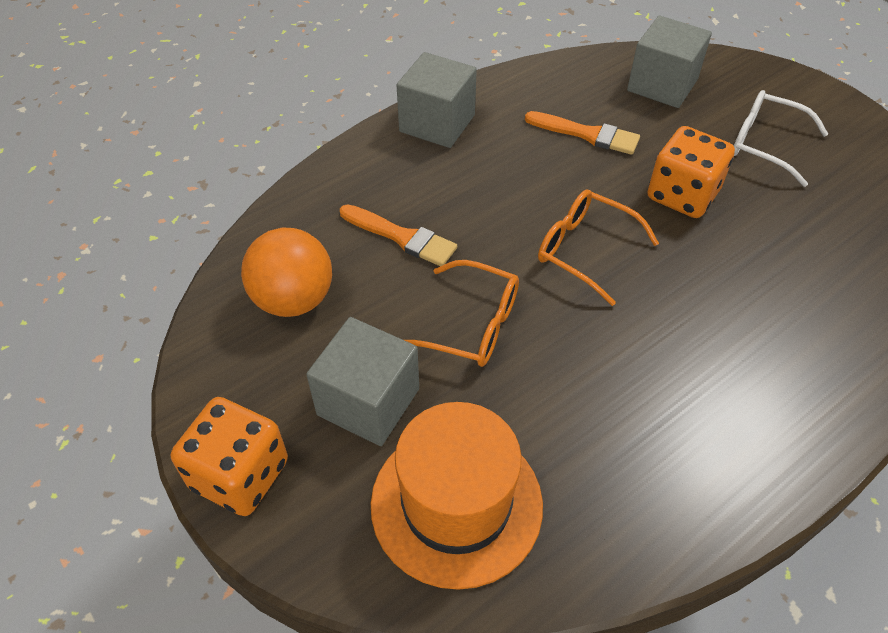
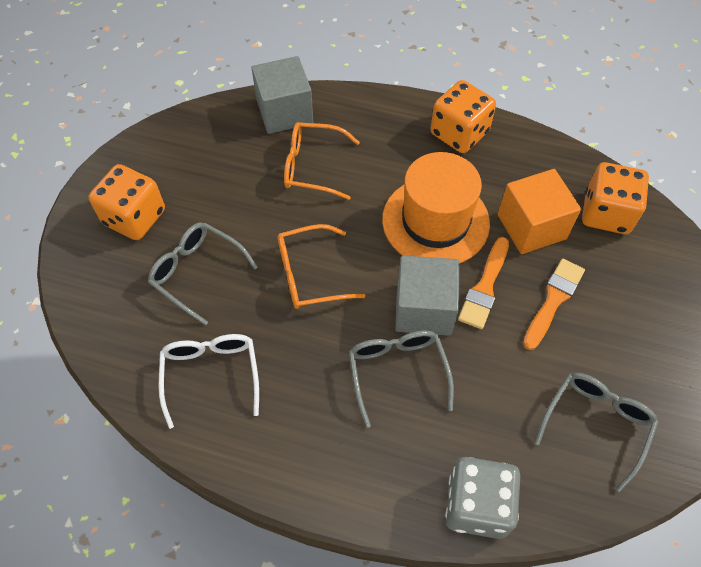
grey cube: [306,317,419,446] [397,52,477,148] [627,16,712,108] = 3 -> [251,56,313,134] [395,255,459,336] = 2
grey dice: none = 0 -> [445,457,520,539] = 1
grey glasses: none = 0 -> [148,222,258,325] [349,330,454,428] [534,373,659,492] = 3
orange ball: [241,228,332,317] = 1 -> none = 0
orange cube: none = 0 -> [498,169,581,254] = 1
orange dice: [171,397,288,516] [647,126,735,218] = 2 -> [89,164,165,240] [431,80,496,153] [582,162,649,234] = 3

